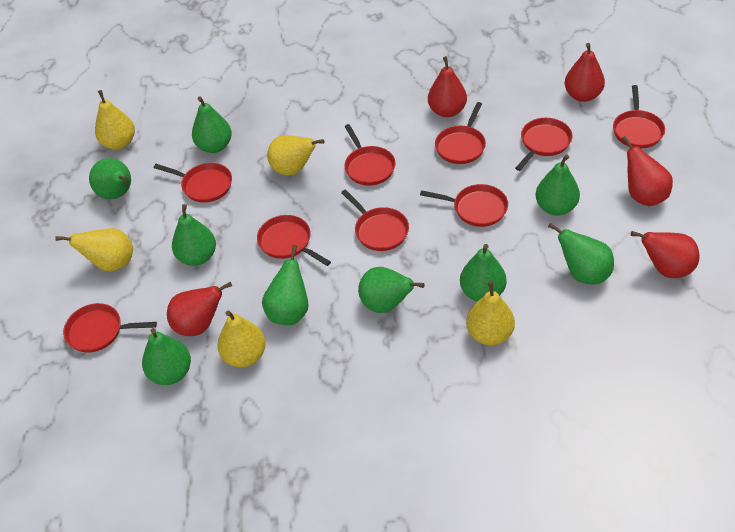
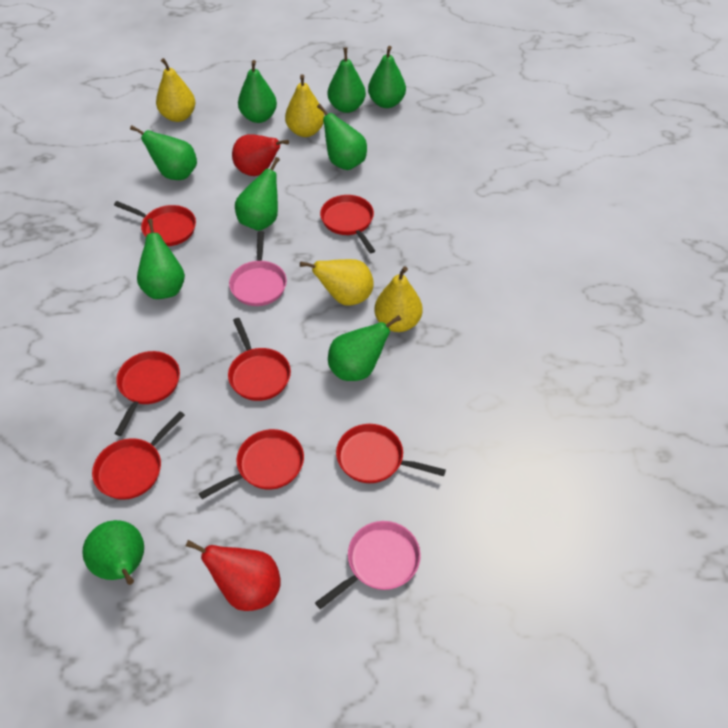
pink pan: none = 0 -> [229,231,287,306] [315,521,421,609] = 2
red pan: [63,303,157,353] [154,163,232,203] [257,215,331,266] [341,189,409,251] [345,124,395,186] [420,184,508,227] [435,102,486,164] [515,118,573,171] [613,85,665,148] = 9 -> [92,411,185,500] [114,201,196,246] [115,351,180,436] [199,429,304,499] [228,318,291,401] [320,195,375,253] [336,424,446,483] = 7
red pear: [167,282,232,336] [428,56,467,117] [565,43,605,102] [622,136,673,206] [631,231,699,278] = 5 -> [186,540,281,611] [232,134,289,176] = 2
yellow pear: [55,228,133,272] [95,90,135,150] [217,310,266,368] [267,135,324,176] [466,281,515,345] = 5 -> [156,58,195,122] [285,74,324,137] [300,259,374,306] [375,266,423,332] = 4

